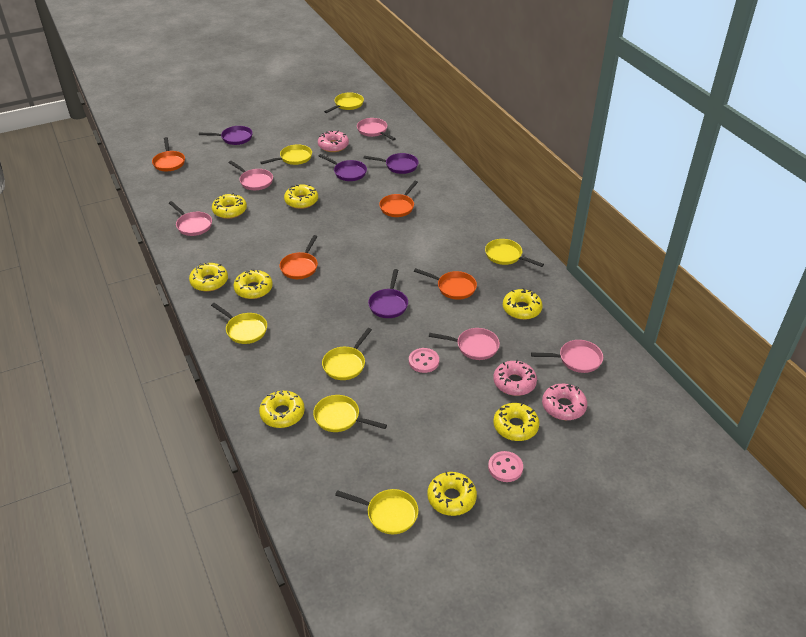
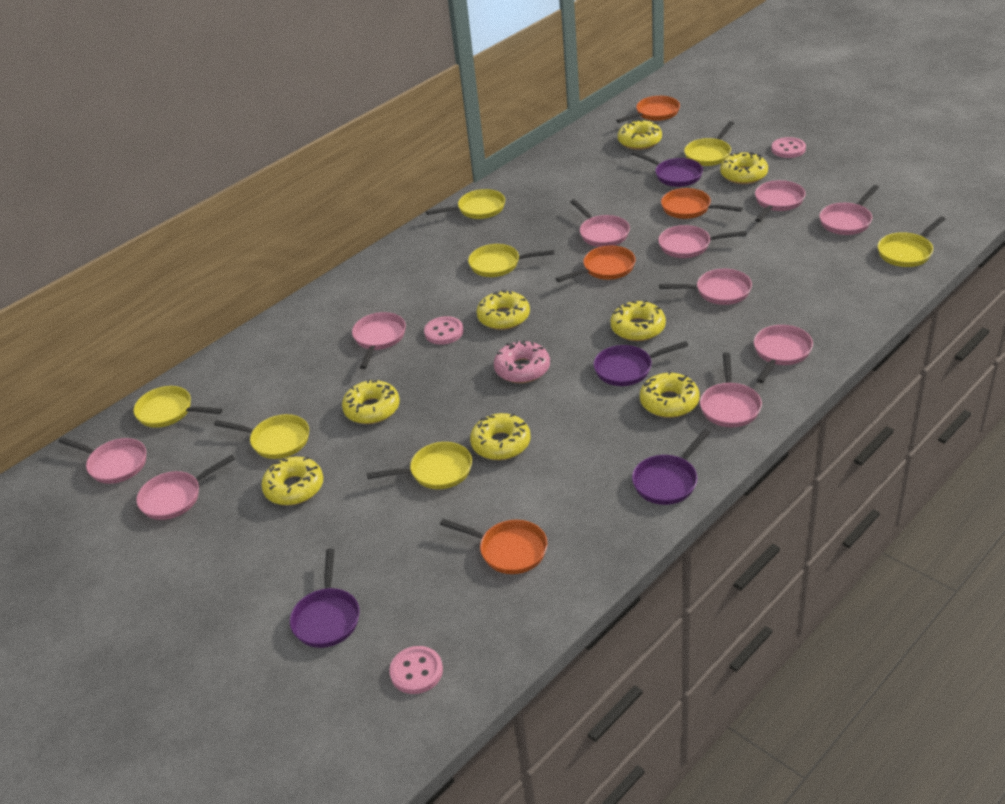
pink button: [409,348,439,373] [488,451,523,482] = 2 -> [389,646,443,694] [424,316,464,345] [771,137,806,158] = 3
pink donut: [318,130,349,152] [493,360,537,396] [542,384,587,420] = 3 -> [494,340,550,383] = 1
pink pan: [169,201,212,236] [229,161,273,190] [357,118,396,141] [429,328,500,360] [531,340,603,373] = 5 -> [58,437,146,484] [136,455,235,520] [352,312,406,369] [570,199,630,247] [658,225,747,258] [659,269,752,305] [700,353,762,427] [754,325,813,383] [755,180,806,222] [819,185,879,235] = 10

